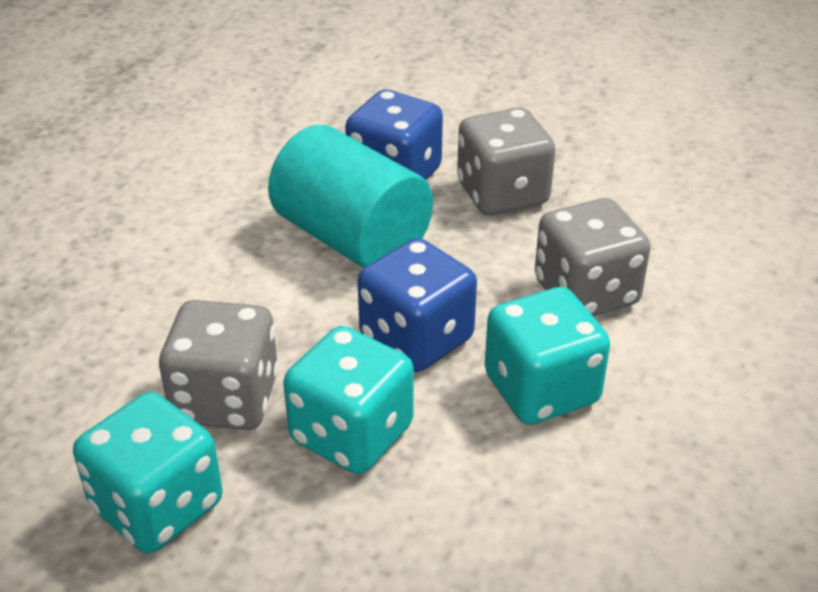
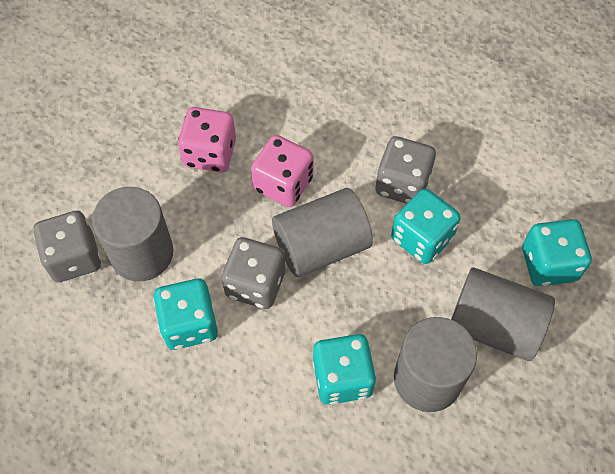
blue dice: [345,90,443,180] [357,238,477,372] = 2 -> none = 0
grey cylinder: none = 0 -> [92,187,173,281] [272,188,373,277] [394,317,477,412] [451,267,555,361] = 4
pink dice: none = 0 -> [178,107,236,173] [251,135,314,207] = 2
turquoise cylinder: [268,125,433,268] = 1 -> none = 0
turquoise dice: [73,392,223,553] [283,326,414,474] [485,287,610,425] = 3 -> [153,279,218,350] [312,334,376,405] [391,189,461,264] [522,219,592,286] = 4

